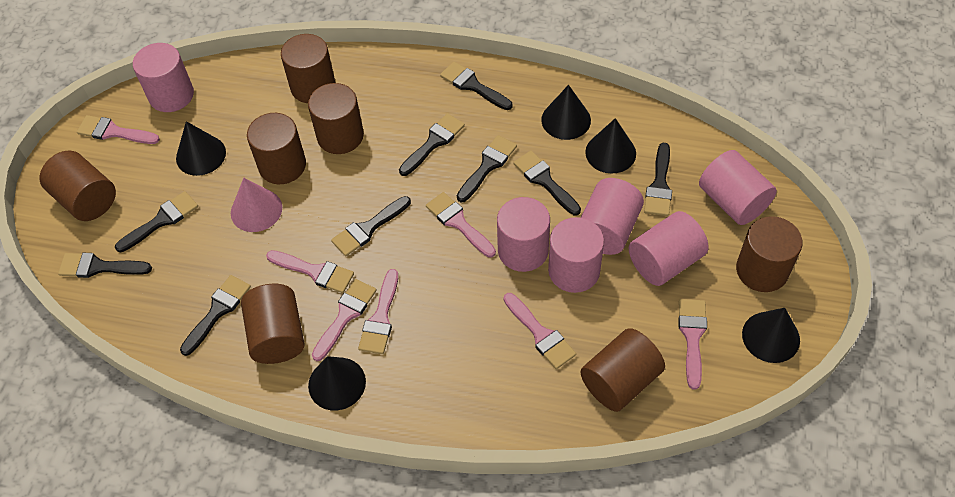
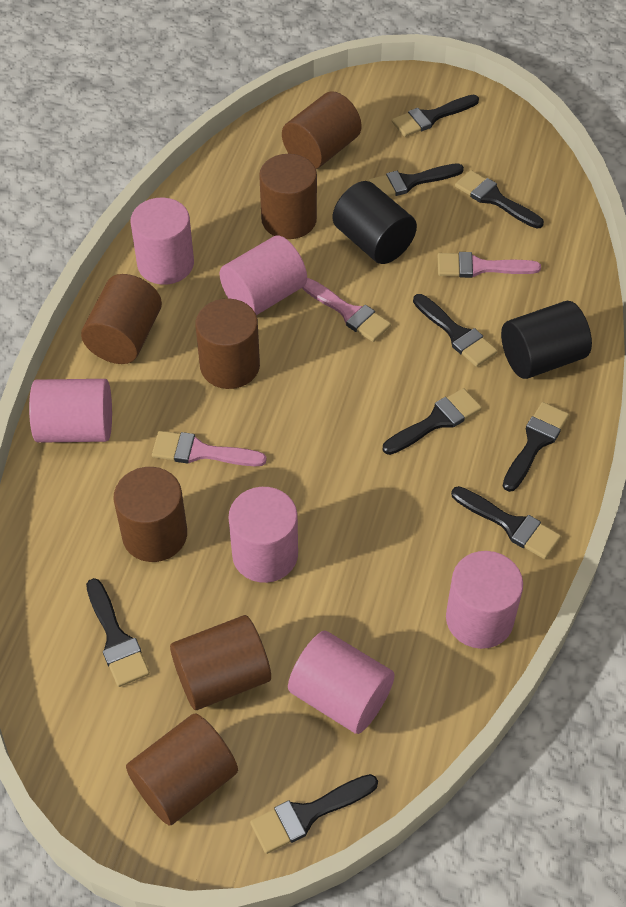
black cone: [176,121,226,176] [308,356,366,410] [541,85,591,140] [585,118,636,174] [742,308,800,363] = 5 -> none = 0
black cylinder: none = 0 -> [333,181,417,264] [501,301,592,379] = 2
pink brush: [77,115,160,144] [266,250,354,293] [312,279,377,361] [358,269,398,354] [426,192,496,257] [504,293,576,369] [678,299,707,390] = 7 -> [152,431,267,466] [302,278,391,342] [438,252,541,278] = 3
pink cone: [231,178,282,232] = 1 -> none = 0

